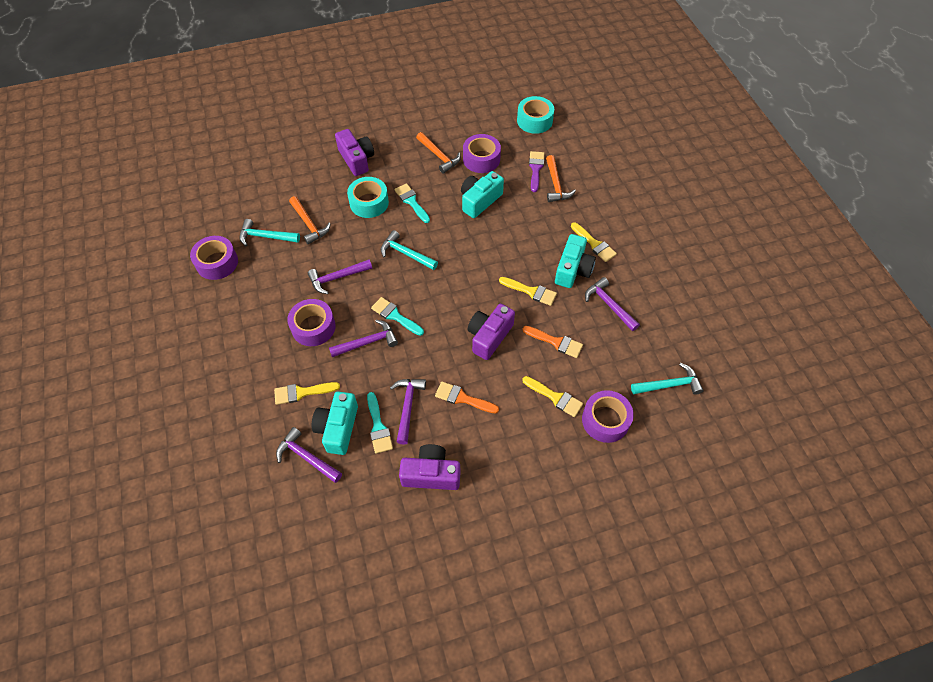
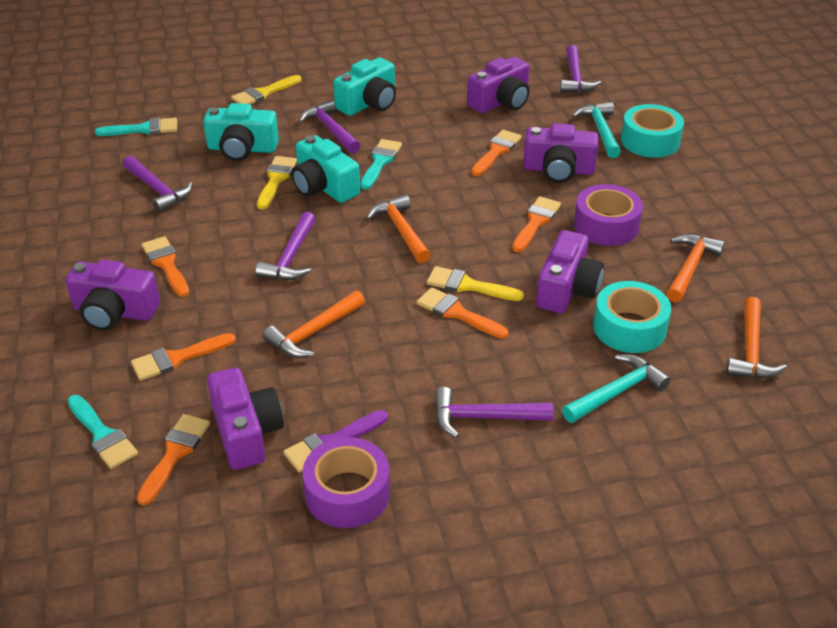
orange brush: [435,382,499,414] [523,326,583,358] = 2 -> [131,333,236,381] [137,414,210,505] [142,236,189,297] [417,287,508,338] [471,130,522,176] [512,196,561,252] = 6
orange hammer: [289,196,331,244] [416,132,461,173] [546,155,576,202] = 3 -> [263,291,365,358] [366,195,430,263] [666,234,725,302] [726,297,787,378] = 4
purple camera: [335,129,374,176] [399,444,460,490] [468,304,515,360] = 3 -> [65,259,160,331] [207,368,284,470] [467,57,529,113] [523,123,599,183] [536,230,604,313] = 5
purple tape: [190,236,238,280] [287,299,336,346] [463,134,501,173] [582,390,634,443] = 4 -> [303,437,390,528] [574,184,643,246] = 2
turquoise hammer: [239,219,300,246] [381,230,438,270] [631,363,704,395] = 3 -> [562,354,671,423] [572,102,621,158] = 2
yellow brush: [274,382,340,405] [499,277,557,306] [522,376,583,417] [571,222,617,262] = 4 -> [231,75,301,104] [257,156,297,209] [427,266,524,301] = 3

